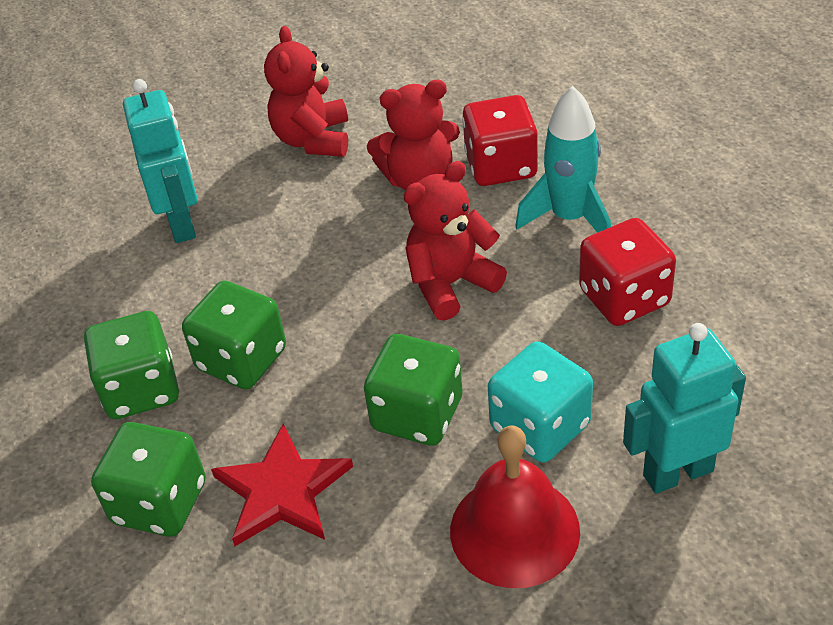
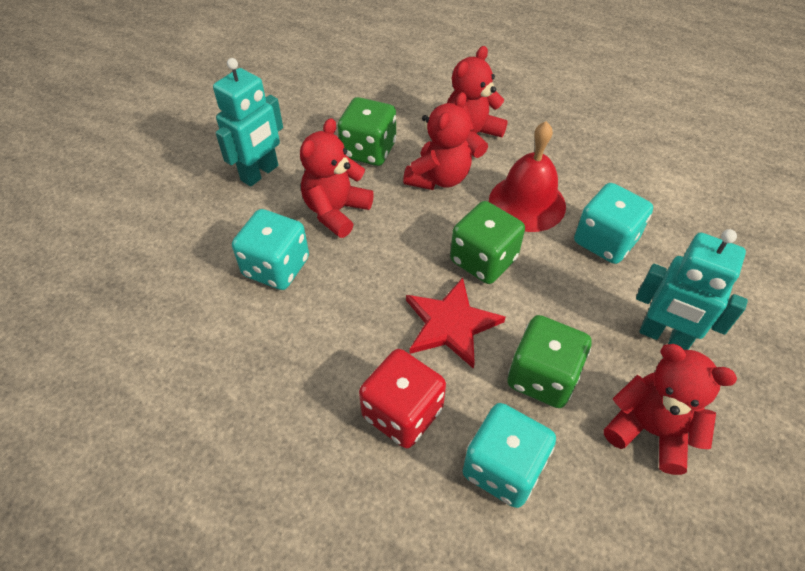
green dice: [84,311,179,419] [91,422,206,537] [182,281,286,389] [364,334,463,446] = 4 -> [338,97,396,166] [450,201,525,284] [507,315,591,408] = 3
red dice: [462,95,538,186] [579,218,676,326] = 2 -> [359,349,446,448] = 1
red teddy bear: [264,26,348,157] [367,79,460,191] [404,161,507,321] = 3 -> [300,118,374,238] [403,92,472,190] [447,46,508,158] [604,344,737,475] = 4
turquoise dice: [488,341,593,463] = 1 -> [232,209,309,290] [463,403,556,508] [574,183,653,264] = 3
turquoise rocket: [515,86,611,233] = 1 -> none = 0

